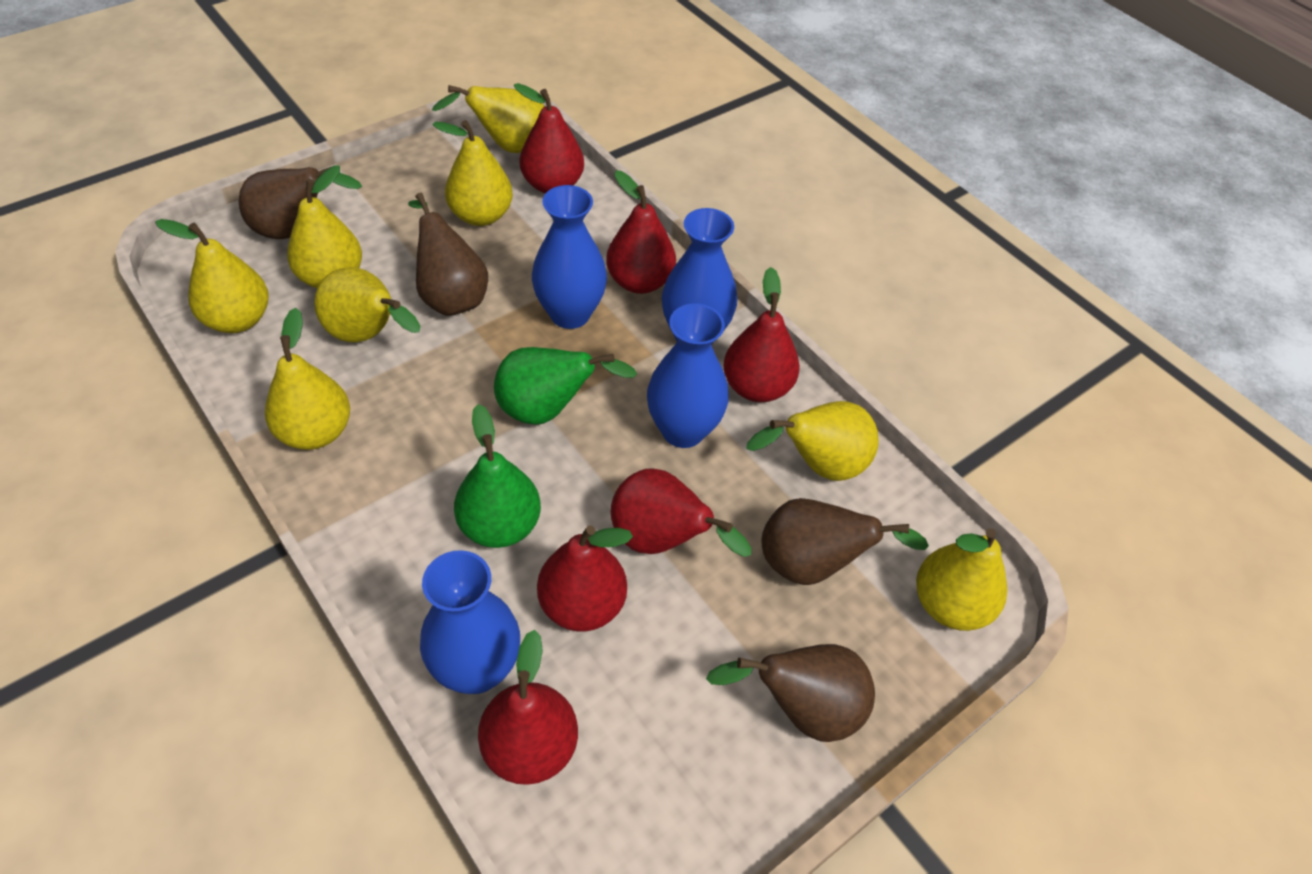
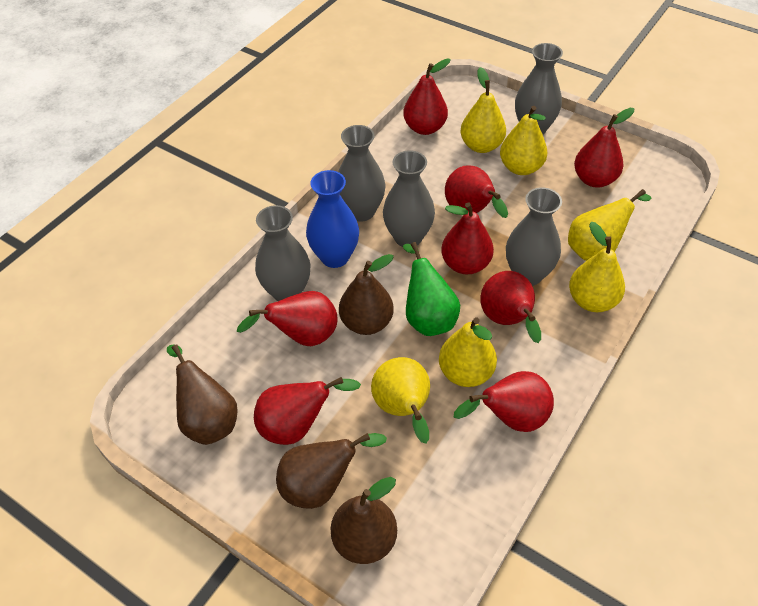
blue vase: [420,550,520,694] [532,185,607,329] [647,303,729,448] [662,208,737,345] = 4 -> [306,170,359,268] = 1
green pear: [454,404,541,548] [494,347,637,425] = 2 -> [403,242,460,336] = 1
grey vase: none = 0 -> [255,205,311,301] [338,125,385,221] [383,150,435,247] [506,187,562,286] [515,43,563,134] = 5
red pear: [478,630,578,785] [514,83,584,193] [537,525,633,631] [606,170,676,294] [611,468,751,557] [723,267,800,402] = 6 -> [237,291,338,346] [254,377,361,445] [403,58,451,135] [441,202,494,274] [445,165,508,218] [454,371,554,432] [480,271,541,343] [574,108,634,188] = 8
yellow pear: [155,219,269,333] [265,308,350,450] [287,166,362,288] [314,267,420,342] [432,85,544,153] [432,120,513,226] [746,401,879,481] [916,528,1007,631] = 8 -> [371,357,430,444] [439,317,497,387] [460,67,506,153] [500,106,547,175] [568,189,652,261] [569,222,625,312] = 6

